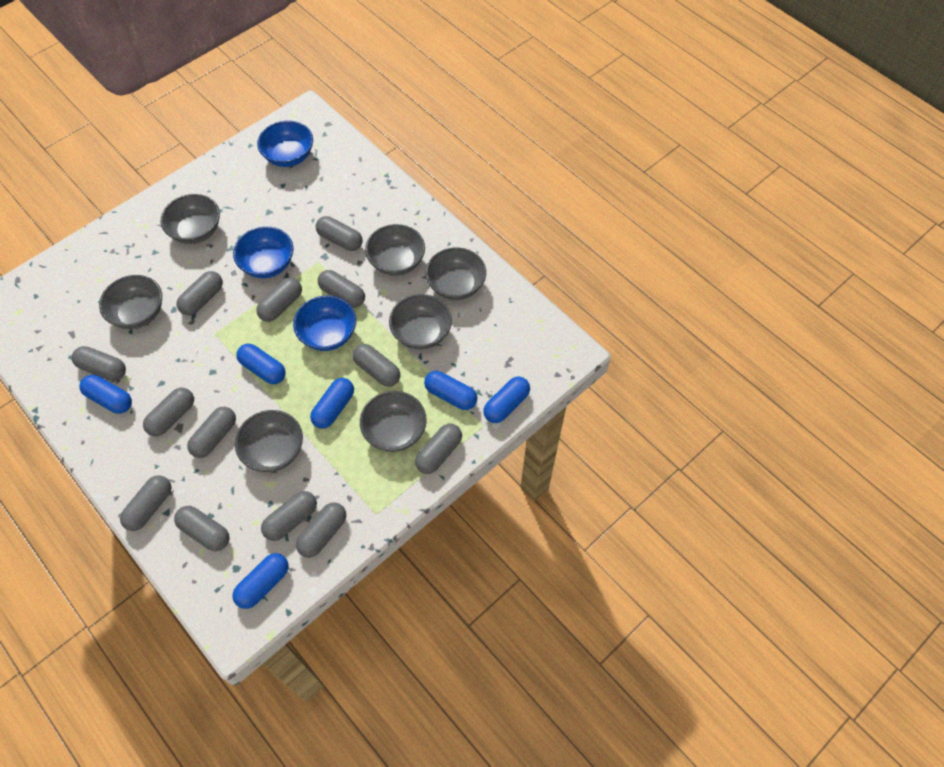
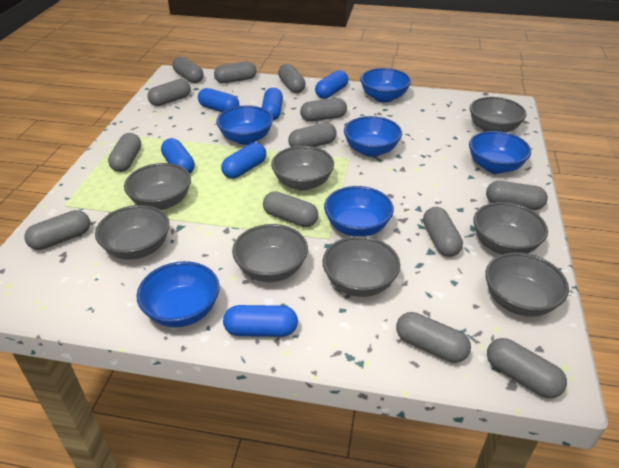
blue bowl: [233,227,294,278] [257,121,313,167] [293,296,356,351] = 3 -> [136,261,220,327] [216,105,273,145] [324,186,394,237] [344,116,402,157] [360,68,411,102] [469,131,531,174] = 6
grey bowl: [99,275,162,329] [161,194,220,244] [235,410,303,472] [360,391,427,452] [365,224,425,276] [389,294,452,350] [425,248,486,300] = 7 -> [95,205,170,260] [124,163,191,210] [232,224,308,282] [271,146,334,191] [323,236,400,297] [470,97,527,133] [473,202,548,254] [485,252,569,317] = 8

